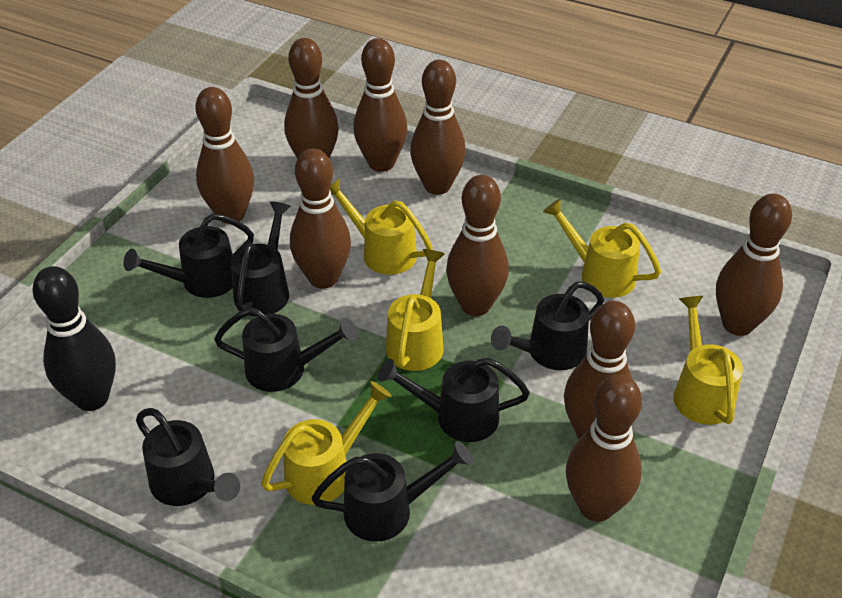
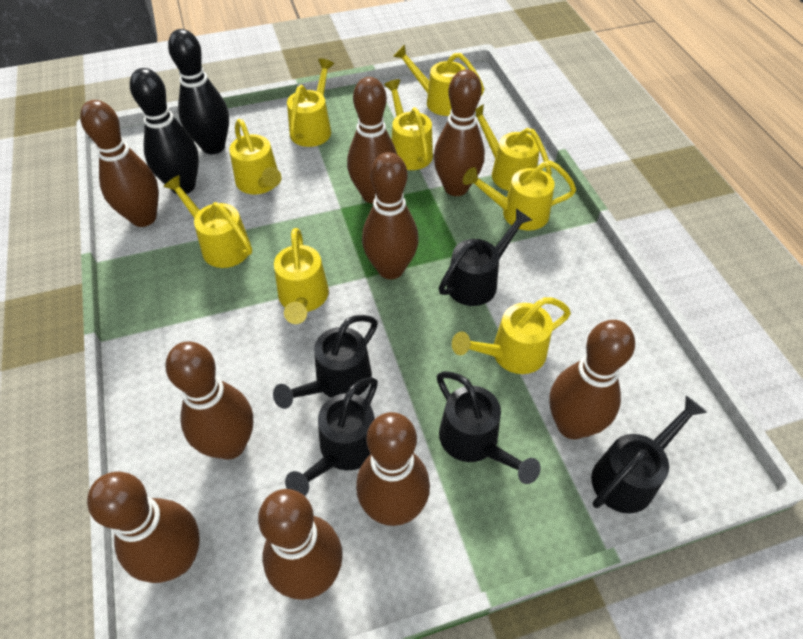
black bowling pin: [33,266,116,411] = 1 -> [130,68,199,194] [168,29,229,154] = 2
black watering can: [124,213,254,298] [136,408,240,506] [214,308,358,392] [231,201,291,317] [311,441,473,542] [378,358,530,442] [491,282,604,370] = 7 -> [273,315,378,409] [285,377,378,496] [437,371,541,484] [439,208,532,306] [591,396,707,513] = 5
yellow watering can: [261,381,392,505] [330,179,433,275] [386,249,445,371] [543,199,661,298] [673,296,743,425] = 5 -> [163,175,252,268] [229,119,281,195] [274,228,329,324] [287,58,334,147] [384,79,433,170] [393,44,484,116] [452,297,571,374] [463,161,576,231] [475,104,552,191] = 9

